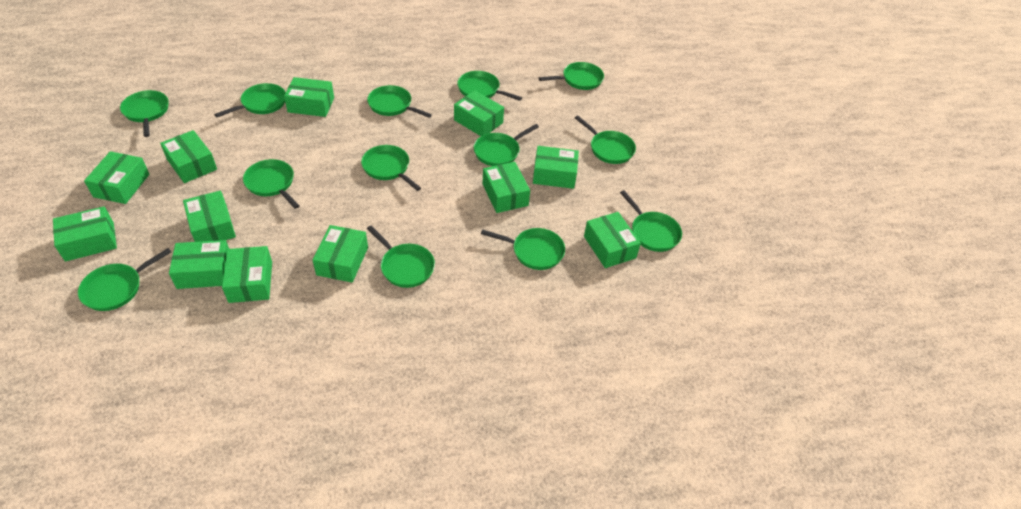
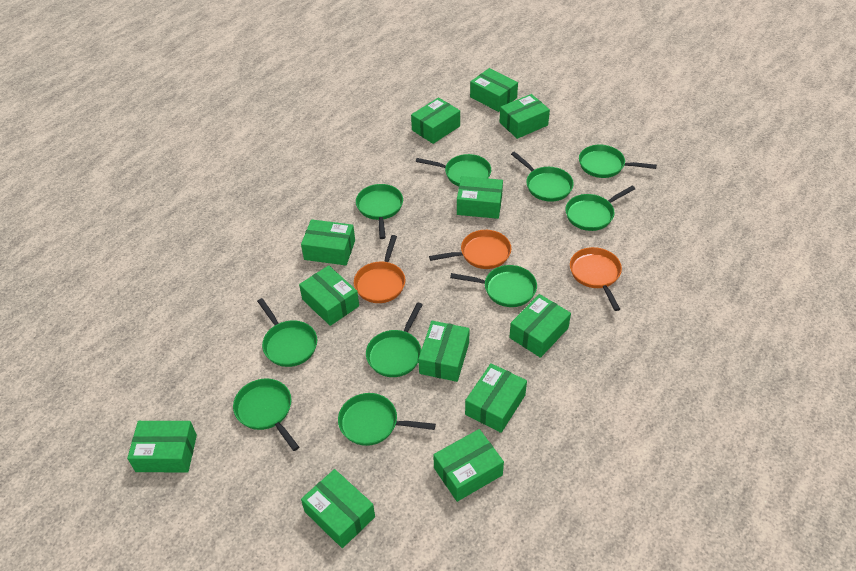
green pan: [78,248,171,311] [120,90,169,137] [214,83,286,118] [243,159,300,209] [361,145,421,191] [367,85,432,118] [367,226,435,288] [457,71,522,101] [474,124,539,166] [481,228,565,270] [539,62,604,90] [575,116,636,164] [620,190,682,252] = 13 -> [233,379,299,451] [257,298,317,367] [338,393,436,446] [356,184,403,239] [366,302,423,377] [416,154,491,186] [450,265,537,307] [511,151,574,202] [565,186,635,231] [579,145,657,178] = 10
orange pan: none = 0 -> [354,235,405,303] [429,230,511,269] [570,247,622,311] = 3

